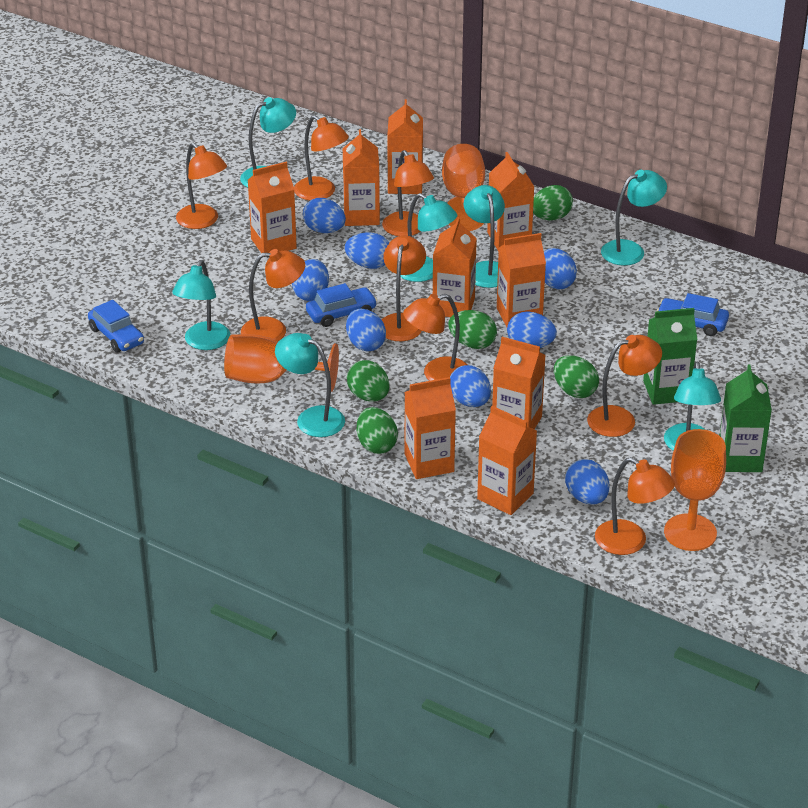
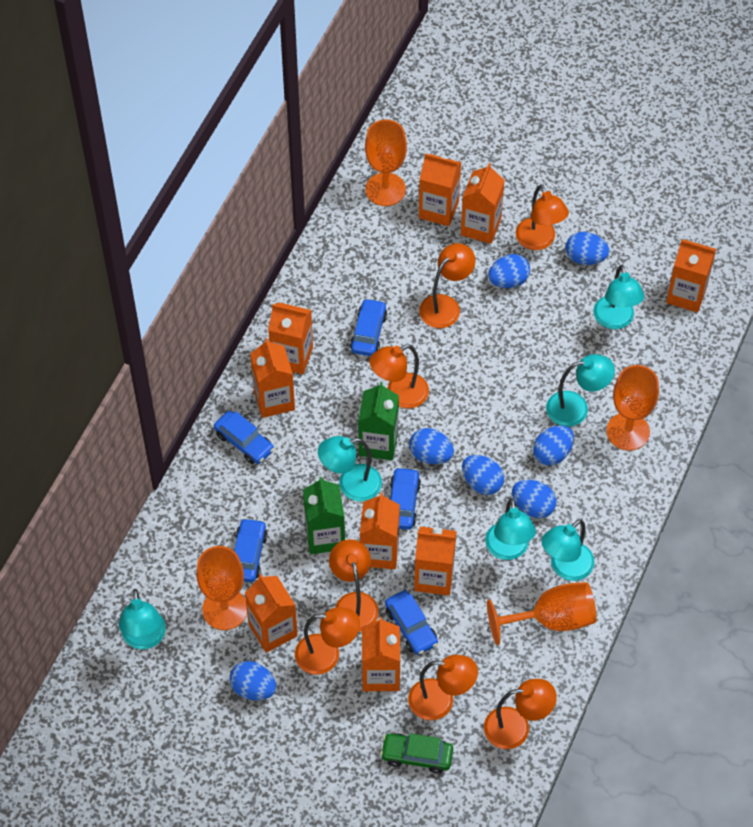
blue car: [88,300,144,353] [306,283,377,327] [657,293,729,336] = 3 -> [214,411,274,464] [234,518,268,582] [350,298,387,356] [385,590,438,655] [390,467,421,530] = 5
blue egg: [292,259,329,301] [303,198,346,233] [345,233,389,269] [346,309,386,351] [450,365,491,407] [507,311,557,348] [544,248,577,290] [565,459,609,505] = 8 -> [230,661,276,700] [409,428,454,464] [462,455,504,495] [488,254,530,288] [512,480,557,518] [533,425,574,466] [566,232,609,265] = 7
green car: none = 0 -> [380,733,453,774] = 1
green egg: [347,360,389,402] [357,407,398,454] [448,310,497,349] [533,185,573,221] [554,355,599,398] = 5 -> none = 0
orange goblet: [224,334,339,392] [442,144,485,231] [664,429,726,551] = 3 -> [196,546,247,630] [365,119,407,206] [487,582,597,645] [606,365,659,451] = 4
orange lamp: [176,143,227,229] [241,249,305,342] [294,115,349,201] [381,236,426,341] [382,150,434,236] [403,294,467,381] [587,335,662,437] [595,457,675,555] = 8 -> [295,607,360,675] [329,539,379,632] [369,345,429,409] [408,655,478,720] [419,243,475,328] [484,679,557,749] [516,185,569,250] = 7
turquoise lamp: [172,260,230,350] [240,97,296,187] [275,333,345,437] [401,193,457,282] [464,185,505,288] [601,170,667,266] [664,362,721,451] = 7 -> [119,589,166,649] [318,436,382,501] [485,498,536,560] [541,519,595,581] [546,354,615,427] [593,265,644,329] = 6

